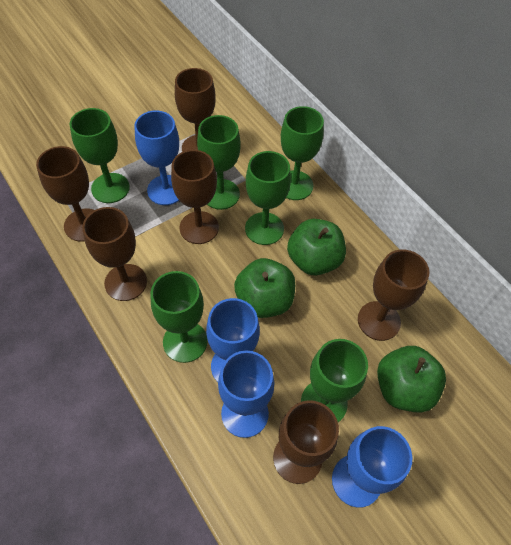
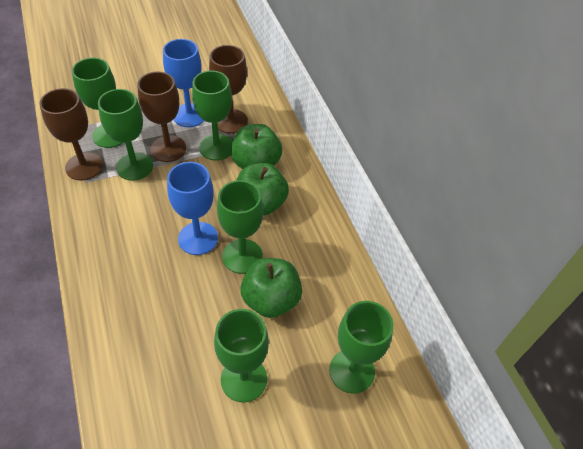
blue goblet: [134,110,179,205] [206,298,260,382] [218,350,274,438] [332,426,412,508] = 4 -> [163,39,204,127] [167,162,218,255] = 2
brown goblet: [36,146,94,242] [82,207,147,301] [171,150,219,244] [175,68,216,152] [273,400,339,484] [358,249,429,341] = 6 -> [39,88,103,181] [137,71,186,162] [209,45,248,133] = 3

